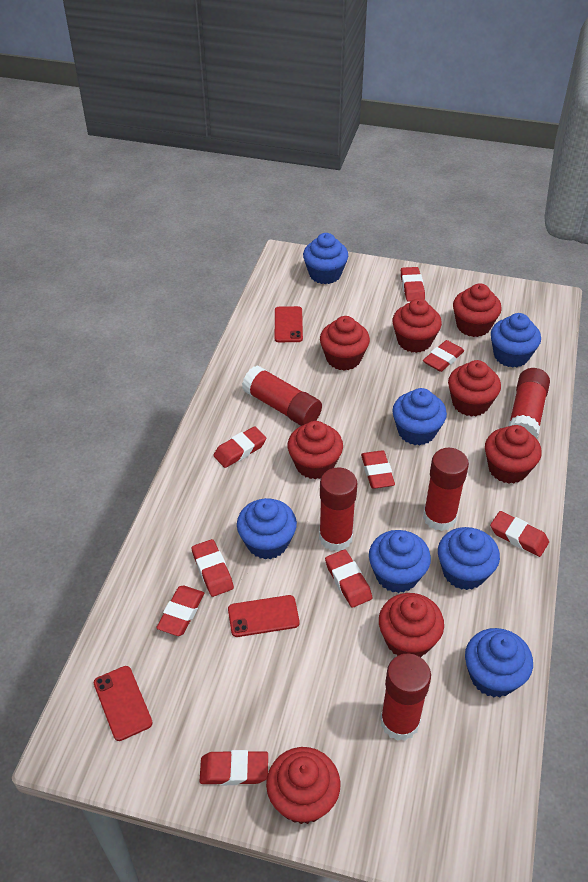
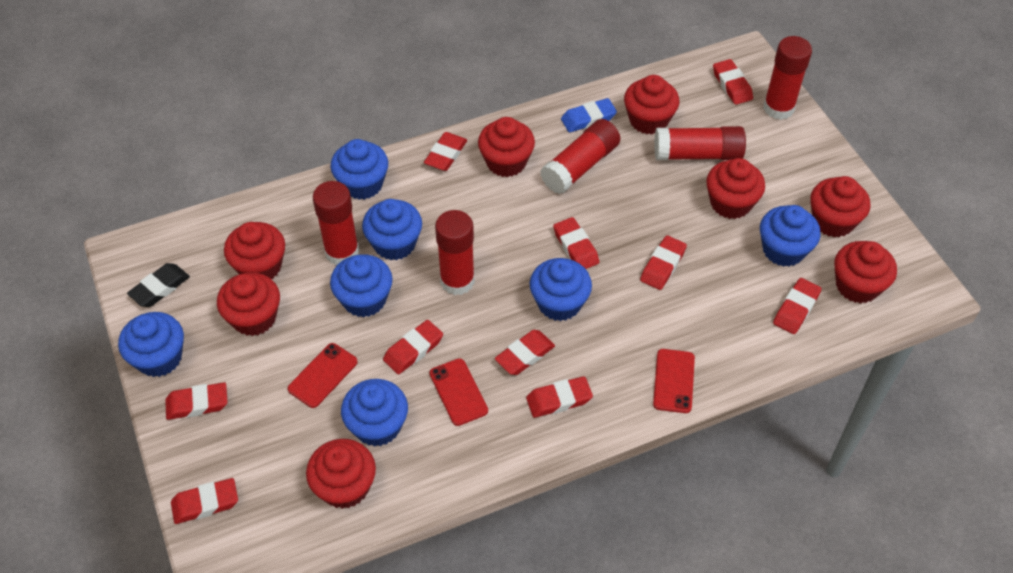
black eraser: none = 0 -> [127,263,190,307] = 1
blue eraser: none = 0 -> [561,98,617,133] = 1
red eraser: [156,586,204,636] [192,539,234,597] [199,750,268,785] [213,426,266,468] [325,549,372,608] [361,450,395,489] [401,267,425,302] [423,340,464,372] [490,511,549,557] = 9 -> [165,382,227,420] [171,478,238,524] [383,320,443,374] [424,132,467,171] [495,330,555,375] [526,376,593,418] [553,217,599,269] [640,235,687,290] [713,59,753,105] [773,278,822,334] = 10

